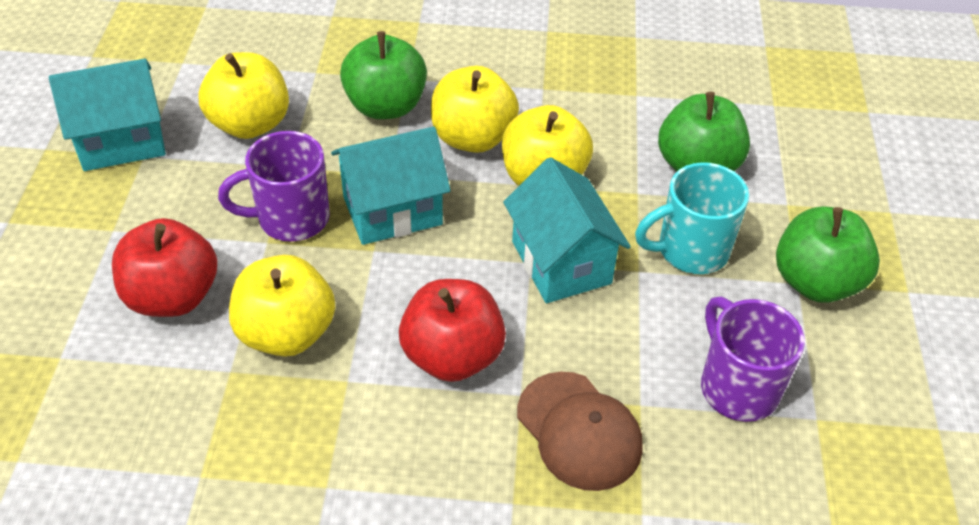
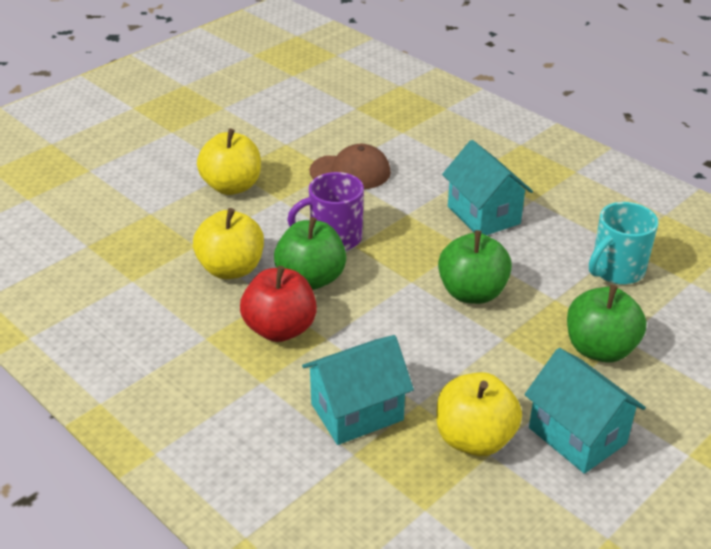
purple mug: [218,131,330,242] [701,296,805,422] = 2 -> [287,172,364,251] = 1
red apple: [112,218,217,317] [399,279,506,382] = 2 -> [240,266,317,342] = 1
yellow apple: [199,52,289,139] [229,255,335,357] [431,66,519,153] [502,105,593,186] = 4 -> [193,208,264,279] [197,128,261,195] [437,372,522,456] = 3

